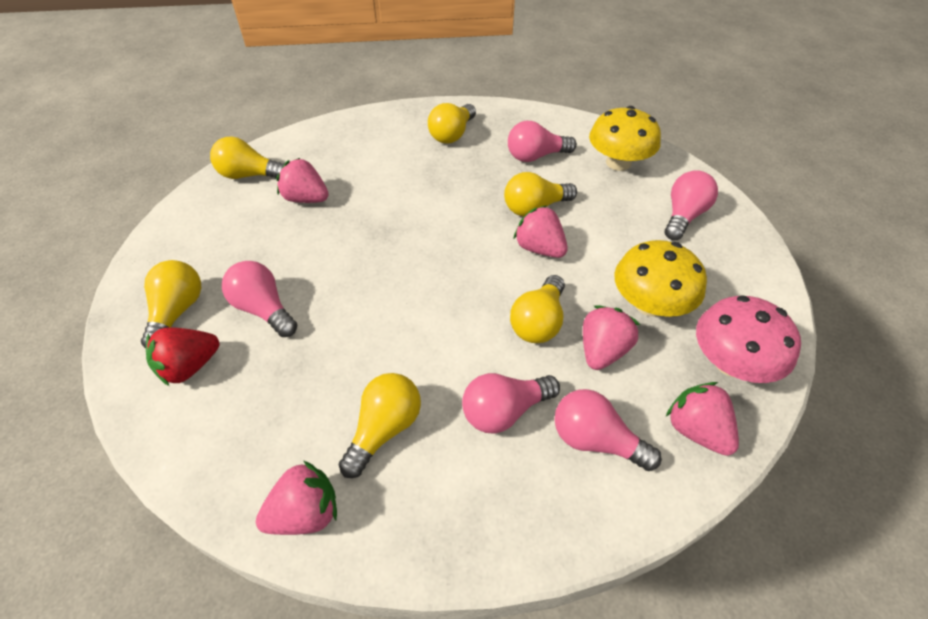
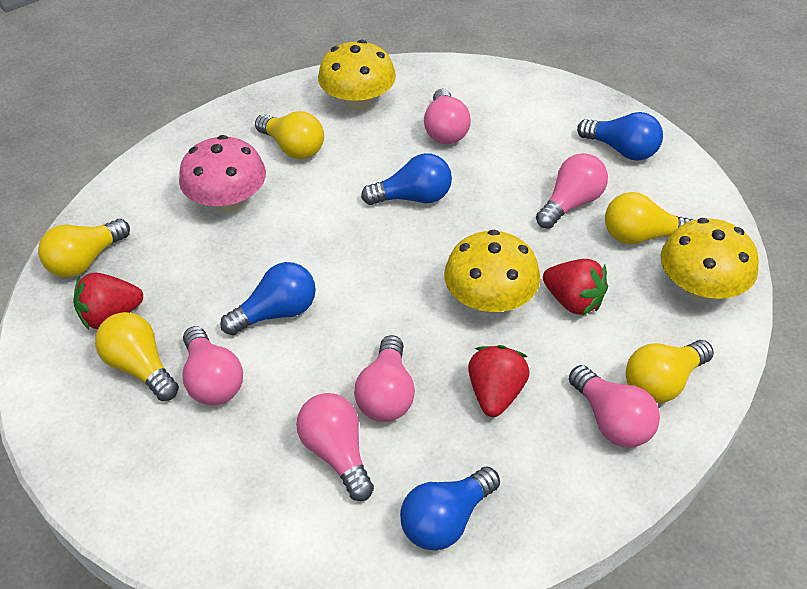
blue light bulb: none = 0 -> [220,262,316,335] [361,153,452,205] [400,466,500,551] [577,112,663,161] = 4
pink light bulb: [222,261,297,337] [462,373,560,433] [508,121,577,162] [555,389,662,471] [665,170,718,240] = 5 -> [183,326,243,405] [296,393,374,501] [354,335,415,422] [424,89,471,144] [536,153,608,229] [569,365,660,447] = 6
pink strawberry: [256,460,337,535] [276,158,329,203] [514,205,568,258] [583,305,640,370] [666,382,739,456] = 5 -> none = 0
red strawberry: [146,327,219,386] = 1 -> [73,273,143,330] [468,345,530,417] [543,259,608,316] = 3
yellow light bulb: [141,260,201,349] [210,137,284,179] [339,373,421,478] [428,103,476,143] [504,172,577,217] [510,275,565,343] = 6 -> [38,219,130,278] [95,312,179,401] [255,111,324,159] [605,192,694,244] [626,340,714,403] = 5
yellow mushroom: [589,106,661,171] [614,240,707,317] = 2 -> [318,40,396,111] [444,230,541,314] [661,218,759,301] = 3

